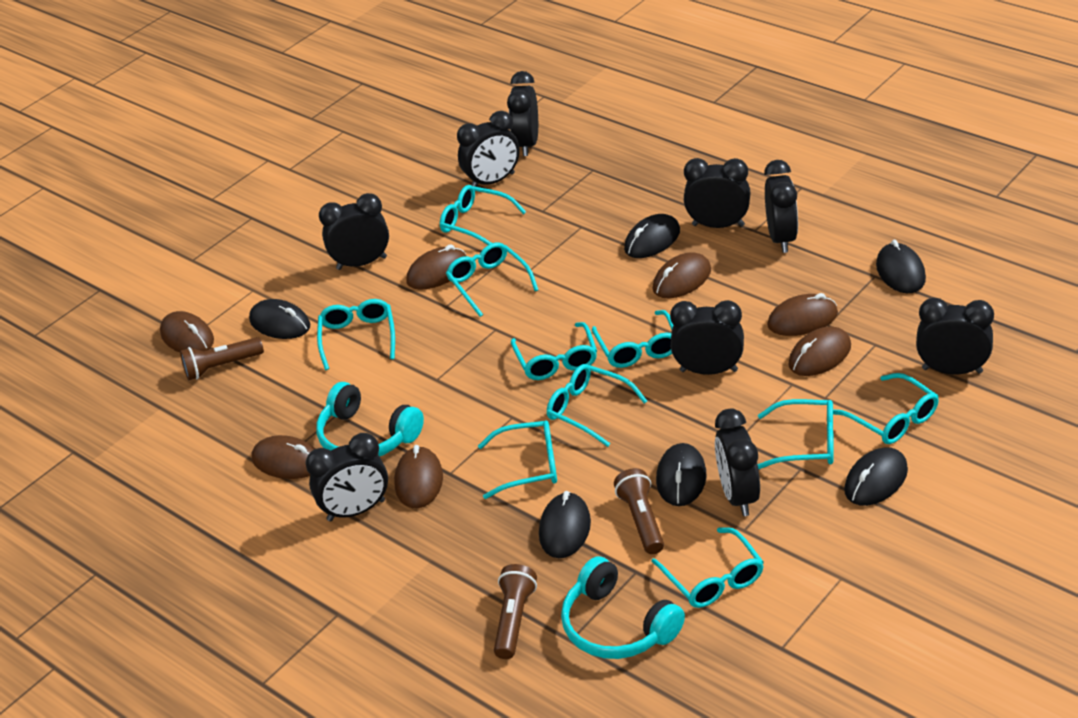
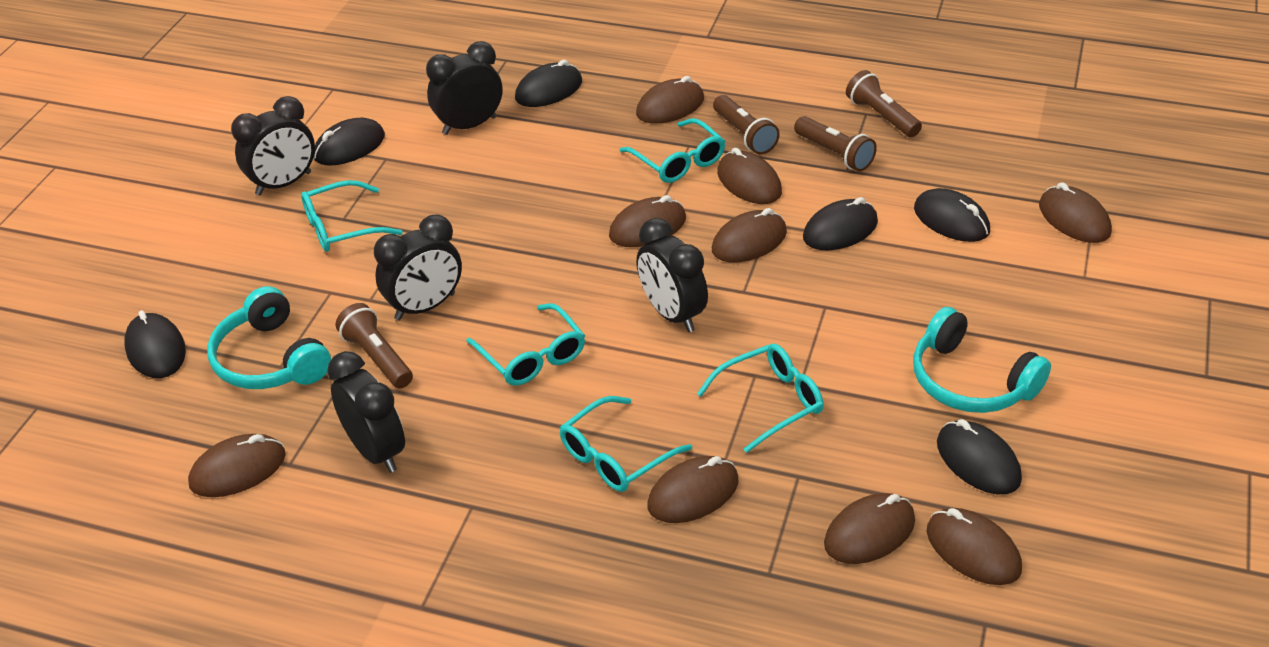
black clock: [306,433,388,521] [319,193,389,270] [457,111,520,187] [507,71,538,156] [670,300,744,375] [684,158,751,228] [715,409,760,516] [764,160,798,253] [916,298,994,374] = 9 -> [231,96,315,196] [327,351,405,473] [374,215,462,320] [426,41,502,135] [637,218,708,332] = 5
brown flashlight: [180,337,264,380] [494,564,537,659] [614,468,664,554] = 3 -> [336,303,413,388] [713,95,780,154] [794,116,877,171] [846,70,922,137] = 4
brown mouse: [160,311,214,353] [252,435,315,479] [394,445,443,509] [406,244,466,290] [652,252,711,298] [767,293,838,336] [788,327,851,376] = 7 -> [188,434,286,497] [609,195,686,247] [636,76,704,124] [648,456,739,523] [712,208,787,263] [717,148,782,204] [824,493,915,564] [927,508,1022,585] [1039,182,1112,243] = 9
turquoise glasses: [317,299,395,370] [440,185,526,245] [446,242,538,317] [478,420,557,499] [511,322,597,380] [547,364,647,447] [592,310,673,368] [652,527,764,608] [758,399,834,469] [833,373,939,444] = 10 -> [301,180,403,252] [466,303,585,386] [560,396,692,492] [619,118,725,183] [697,344,823,453] = 5

